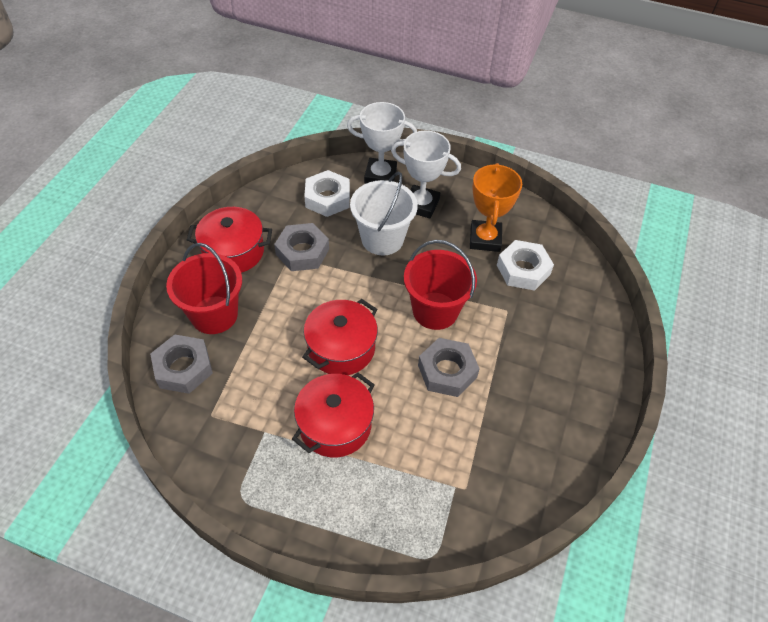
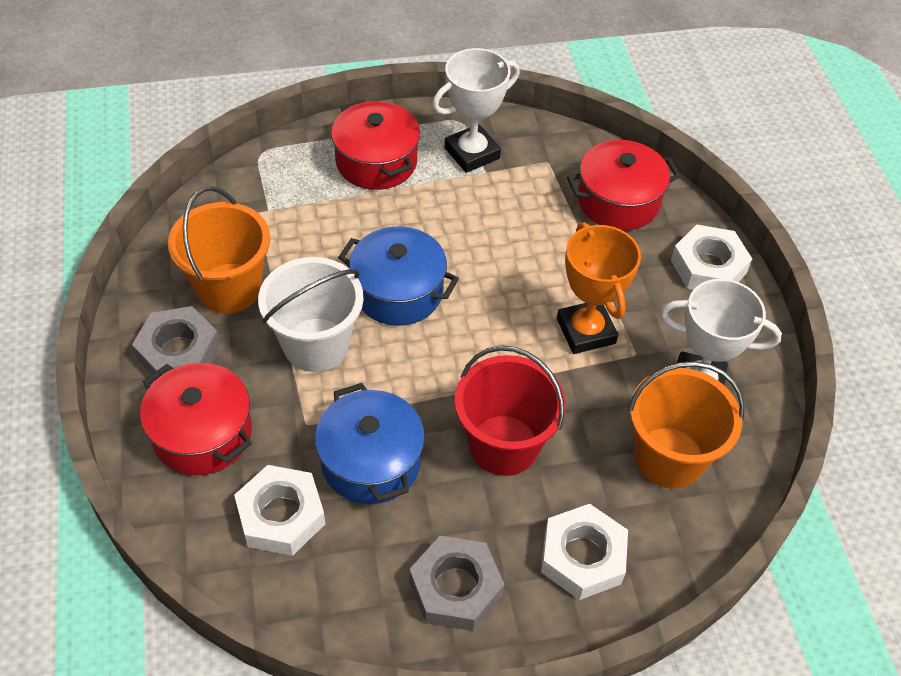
blue pot: none = 0 -> [315,383,425,504] [338,226,459,326] = 2
grey nut: [150,334,213,394] [274,223,329,271] [418,338,480,397] = 3 -> [132,306,220,380] [409,536,504,631] = 2
orange bucket: none = 0 -> [168,186,270,314] [628,361,745,488] = 2
red bucket: [166,243,242,334] [404,240,477,330] = 2 -> [455,345,566,476] = 1
white nut: [304,170,350,217] [497,240,554,291] = 2 -> [234,465,325,556] [541,504,628,600] [671,225,752,290] = 3

